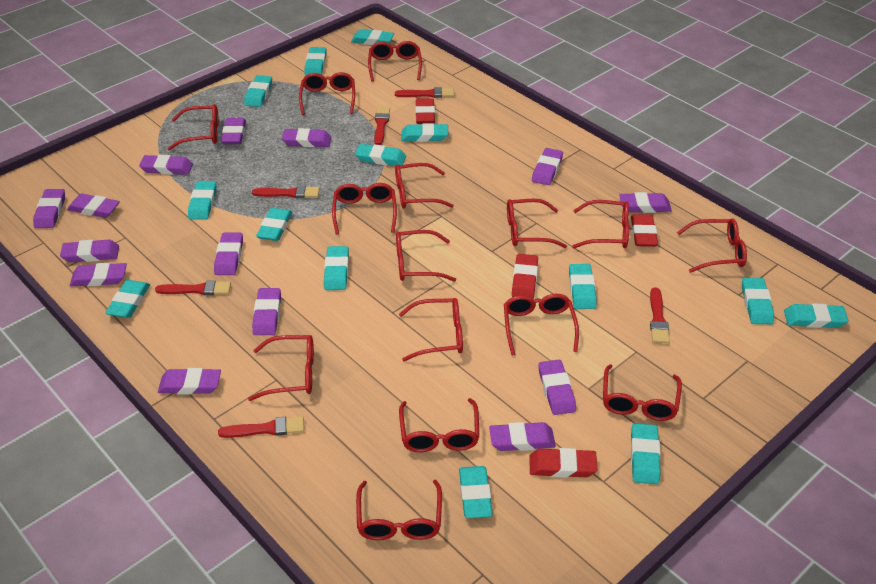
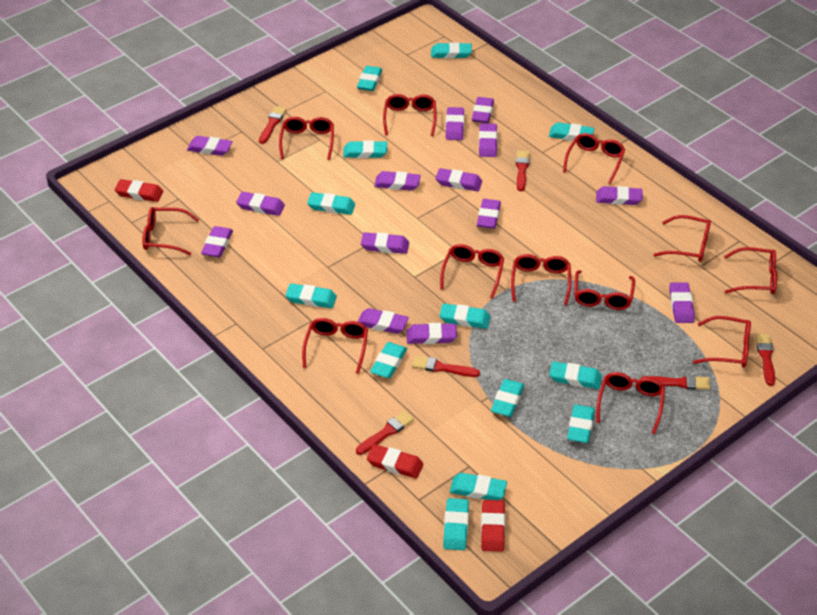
red eraser: [415,98,435,124] [512,254,538,298] [529,448,597,478] [631,214,658,247] = 4 -> [114,179,163,202] [367,444,423,479] [481,500,505,552] = 3
red glasses: [168,104,219,150] [248,335,314,401] [299,72,355,115] [332,183,397,235] [356,480,442,540] [368,41,422,81] [395,163,454,208] [396,230,456,282] [399,298,463,361] [399,398,479,452] [504,294,579,356] [507,199,567,248] [572,200,629,249] [603,364,682,421] [677,219,747,273] = 15 -> [142,207,199,255] [279,117,334,160] [302,318,368,374] [383,94,437,136] [440,244,504,299] [511,254,571,305] [563,133,625,184] [574,270,635,310] [596,372,665,434] [653,215,711,262] [693,316,751,368] [724,247,777,294] = 12
turquoise eraser: [105,280,150,318] [188,181,216,220] [244,75,272,107] [256,208,292,241] [304,47,327,76] [324,246,349,290] [351,29,394,45] [355,144,406,166] [401,123,448,142] [459,466,493,518] [569,264,596,309] [631,423,661,484] [742,278,774,324] [784,303,849,328] = 14 -> [285,284,337,308] [307,192,355,215] [343,140,387,158] [357,66,382,91] [370,342,407,378] [431,42,472,59] [439,303,490,329] [443,498,469,550] [450,473,507,500] [491,379,524,417] [549,122,594,141] [549,361,602,389] [567,405,595,443] = 13

